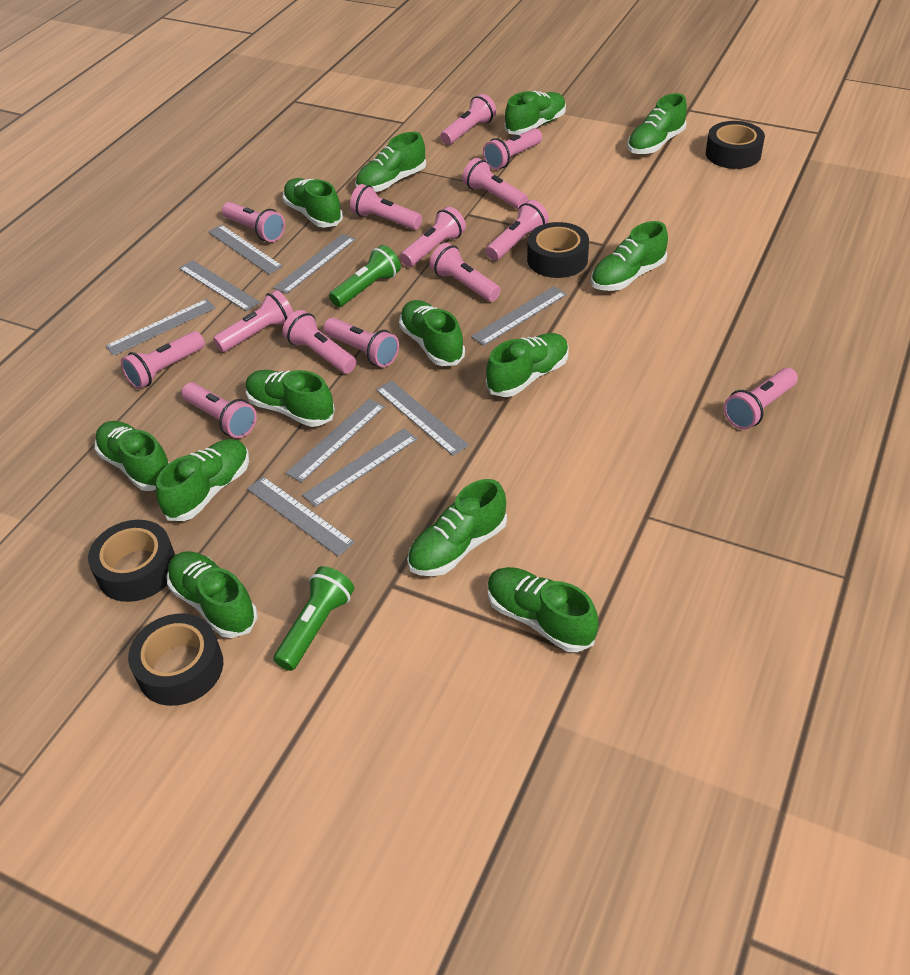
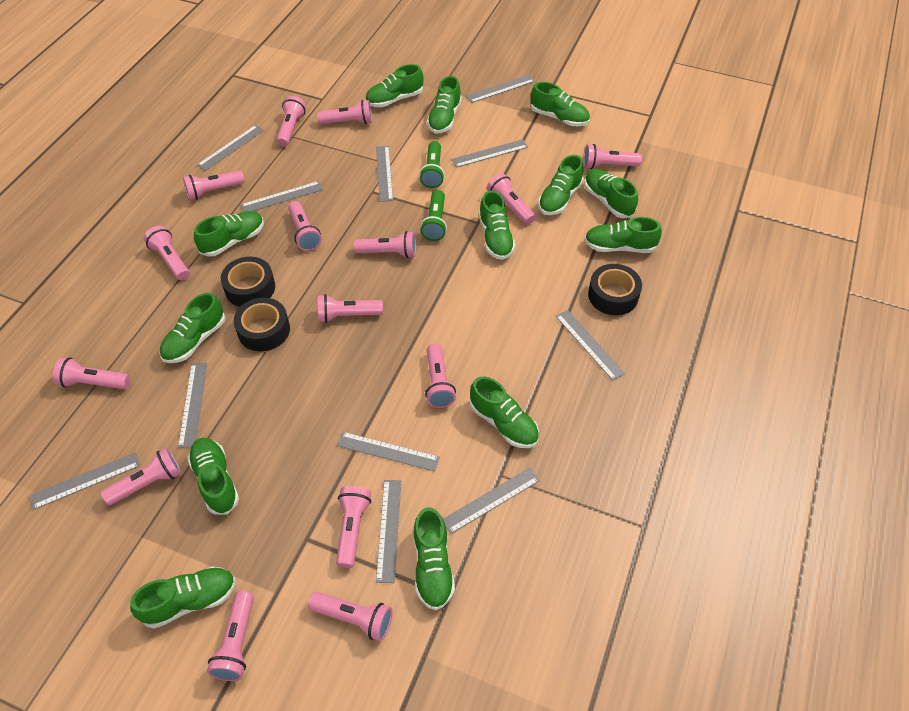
black tape: [88,520,175,602] [128,613,223,706] [527,222,589,278] [706,121,765,169] = 4 -> [221,257,275,307] [233,298,290,351] [588,264,642,315] = 3
grey ruler: [105,299,215,356] [179,260,261,312] [208,225,283,274] [247,476,355,556] [273,234,356,294] [286,398,385,482] [302,428,417,507] [376,380,469,456] [471,286,567,346] = 9 -> [30,453,140,510] [178,363,207,448] [197,125,264,171] [241,181,323,212] [337,432,440,472] [376,146,393,202] [376,480,401,583] [443,468,540,534] [451,139,528,168] [466,75,535,103] [556,310,625,381] = 11
pink flashlight: [121,331,205,389] [181,382,257,438] [213,290,293,352] [222,202,285,242] [282,310,356,374] [323,318,399,367] [350,184,422,230] [400,206,466,267] [429,243,501,302] [440,94,496,145] [462,158,528,209] [483,128,542,170] [486,200,549,261] [724,368,798,430] = 14 -> [53,358,130,389] [101,448,181,505] [144,226,190,280] [183,170,244,200] [207,591,254,681] [276,96,306,147] [288,201,322,251] [308,592,392,641] [317,100,372,124] [318,294,383,323] [336,486,371,568] [353,231,416,258] [425,343,456,408] [487,173,536,225] [583,144,642,169] = 15

